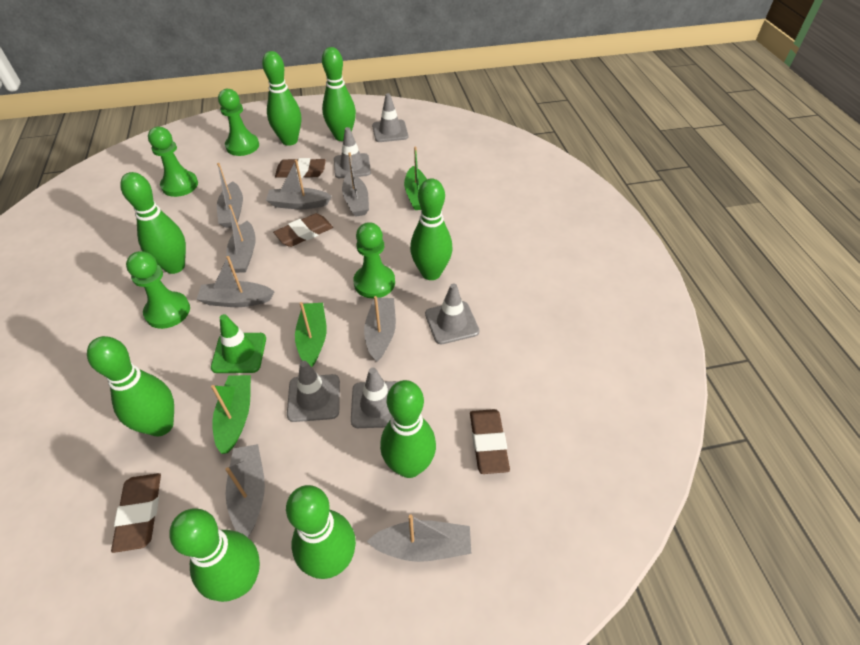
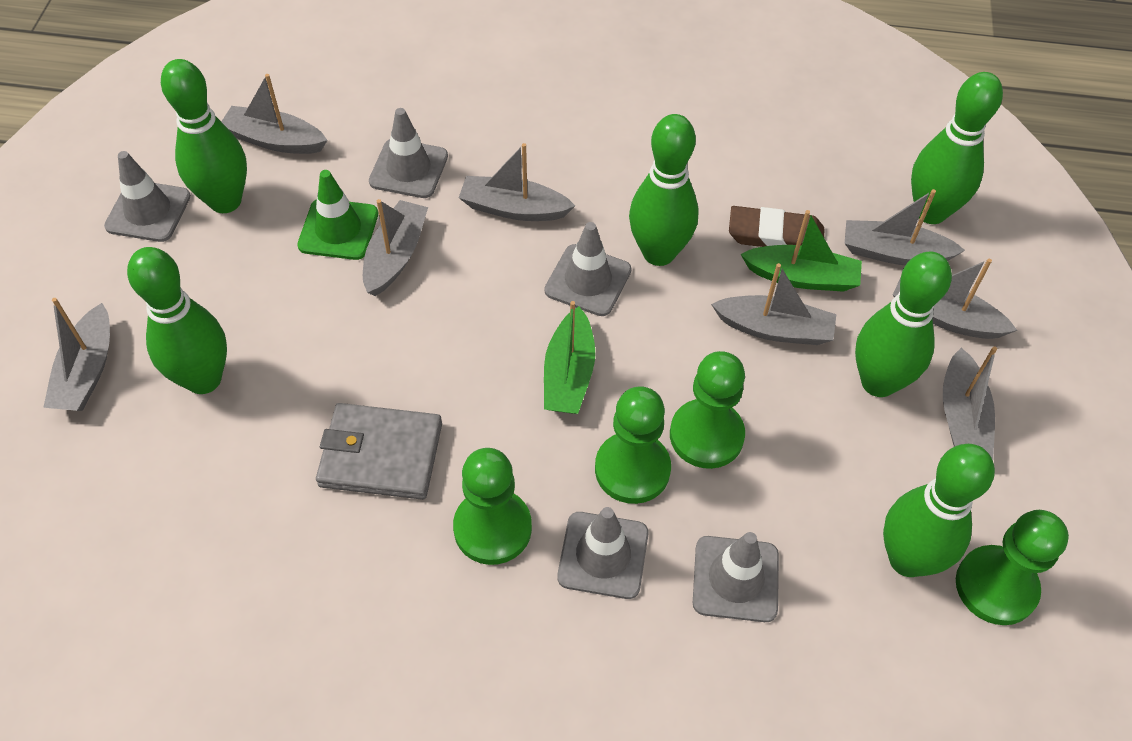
brown eraser: [111,473,161,553] [273,213,333,247] [275,158,326,178] [470,409,510,474] = 4 -> [729,206,824,247] = 1
green boat: [211,375,251,454] [295,302,326,367] [404,147,427,210] = 3 -> [544,301,595,414] [740,210,862,292] = 2
green bowling pin: [87,336,174,436] [120,172,186,274] [169,508,260,602] [262,51,301,146] [286,485,356,579] [322,47,356,141] [380,380,436,478] [410,178,453,280] = 8 -> [127,247,227,394] [161,59,247,213] [629,114,699,266] [855,251,952,397] [883,444,995,577] [911,72,1003,224] = 6
grey wallet: none = 0 -> [316,403,442,500] = 1

